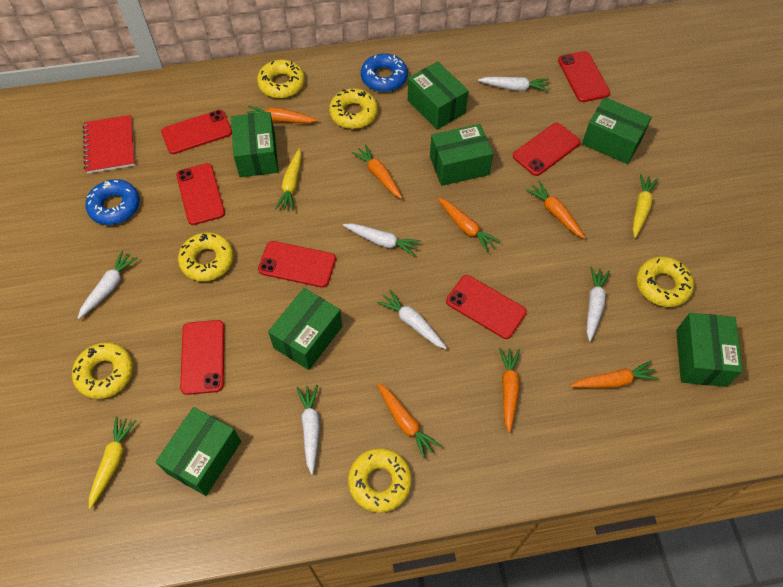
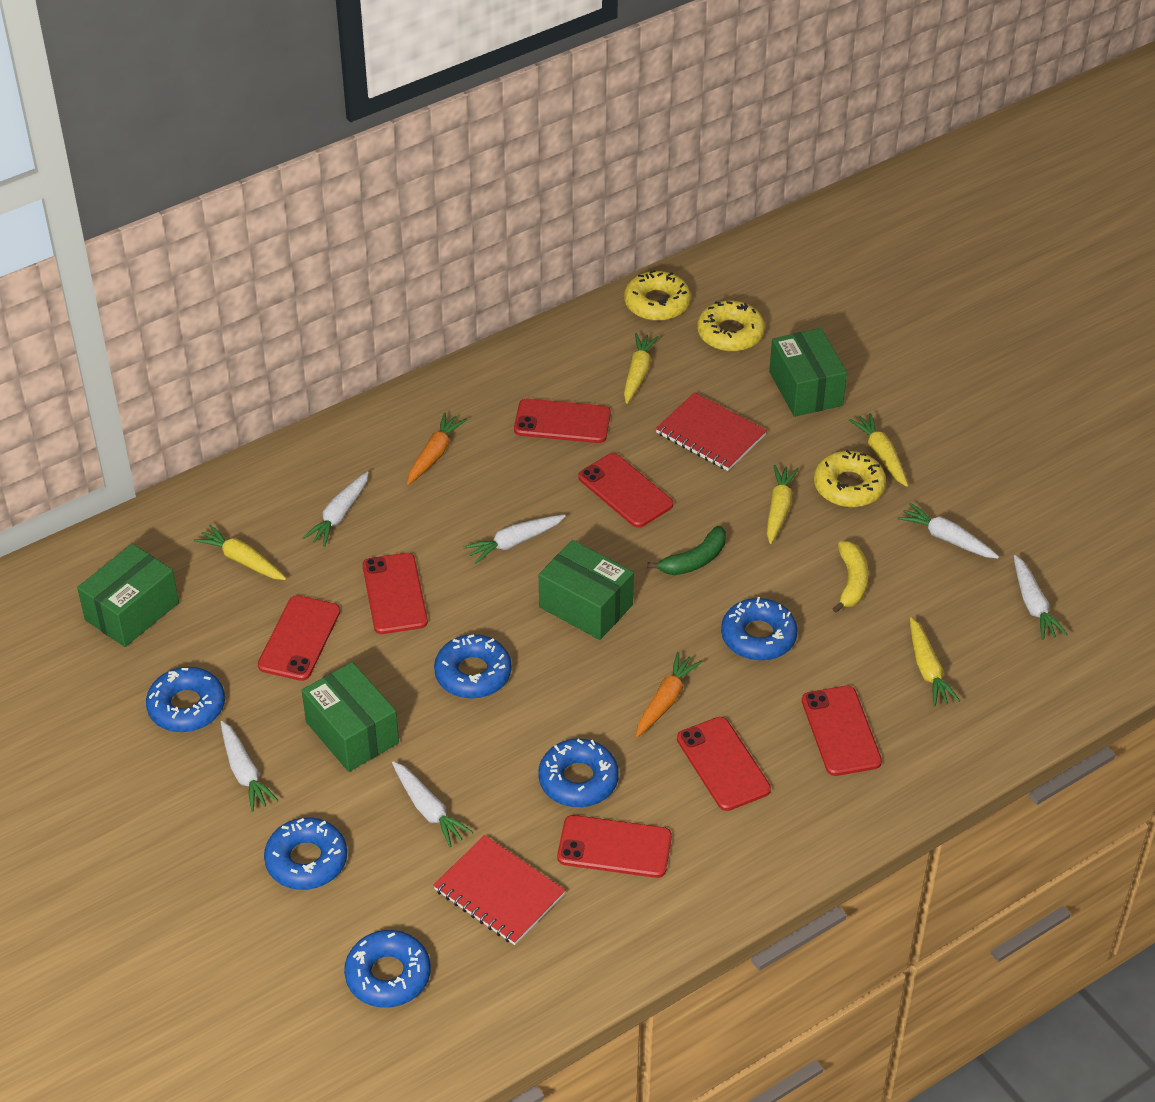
blue donut: [85,179,140,225] [361,53,408,92] = 2 -> [146,667,225,732] [264,818,347,890] [344,930,431,1008] [434,634,512,699] [538,739,619,807] [721,597,798,661] = 6
green banana: none = 0 -> [647,526,726,575] = 1
green box: [156,407,241,496] [231,112,279,177] [268,288,342,370] [408,61,468,130] [430,124,493,186] [582,97,652,164] [676,313,743,387] = 7 -> [77,544,179,647] [302,662,399,772] [539,540,634,640] [769,328,847,417] = 4
orange carrot: [246,105,318,123] [351,144,402,199] [377,383,441,459] [438,197,500,252] [499,348,520,433] [526,181,585,239] [570,360,659,388] = 7 -> [407,412,466,485] [636,652,702,737] = 2
red notebook: [83,115,135,174] = 1 -> [433,835,565,945] [656,392,767,471] = 2
yellow banana: none = 0 -> [832,541,869,613] = 1
yellow carrot: [89,416,136,509] [275,148,302,211] [633,174,658,238] = 3 -> [193,525,286,580] [624,333,659,404] [767,465,799,544] [849,413,908,487] [910,617,960,707] = 5
yellow donut: [72,342,133,399] [178,232,234,281] [257,60,305,98] [329,89,378,129] [348,448,412,513] [636,257,694,307] = 6 -> [624,270,691,321] [697,301,765,352] [814,450,886,507] = 3

